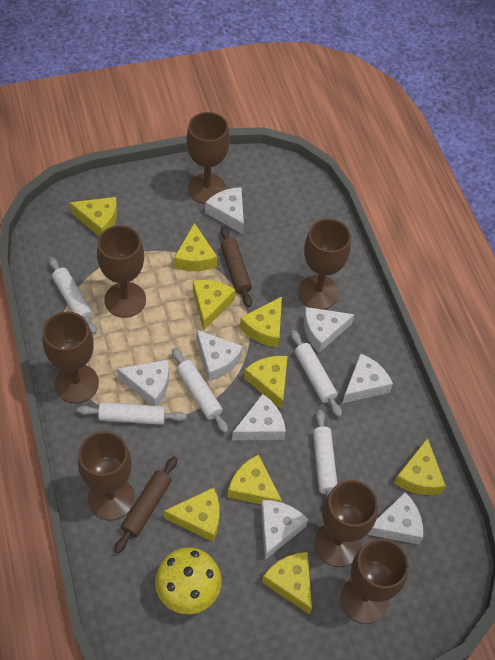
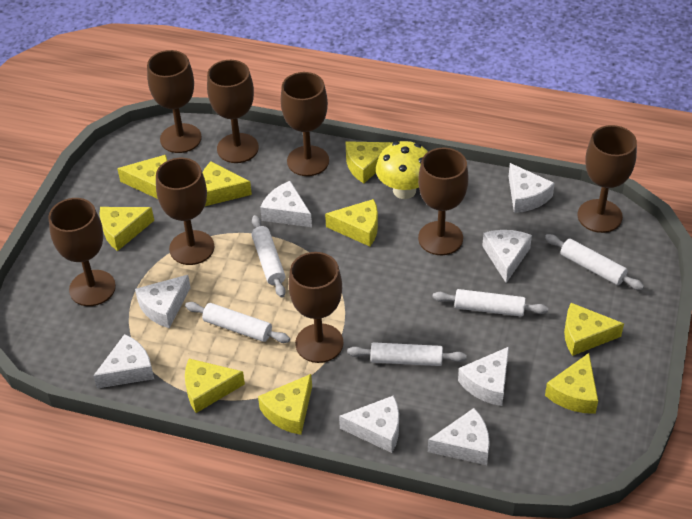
brown goblet: [43,311,99,403] [78,431,135,521] [97,225,146,318] [186,112,230,204] [298,218,351,310] [314,480,378,567] [340,538,409,624] = 7 -> [48,198,116,306] [147,50,202,153] [156,158,214,265] [207,60,259,163] [281,72,329,176] [288,252,343,363] [418,147,469,255] [578,125,637,233] = 8
brown rolling pin: [114,456,177,553] [220,226,252,307] = 2 -> none = 0

